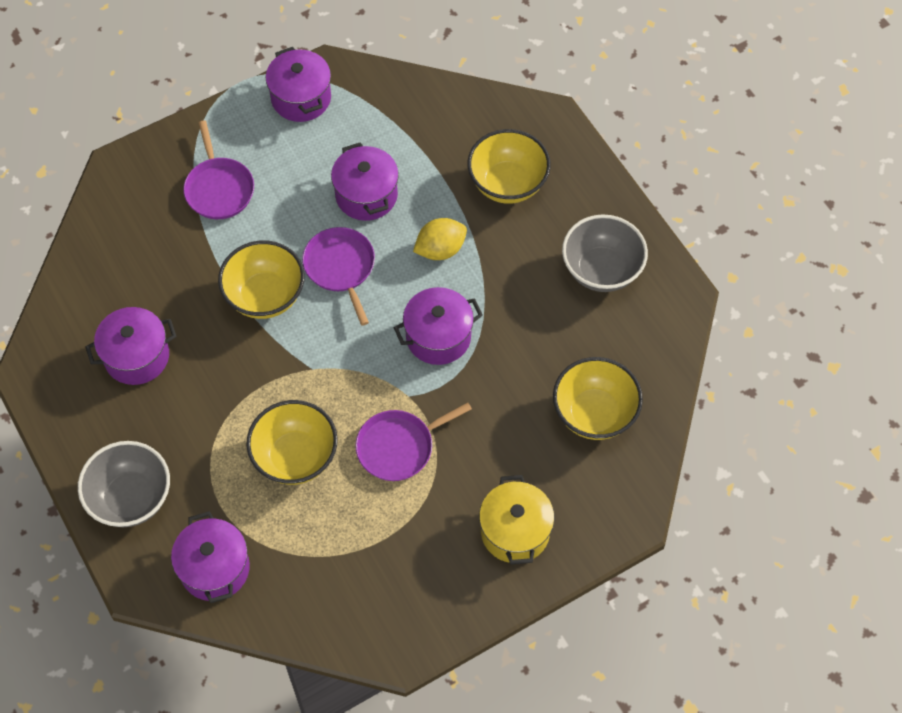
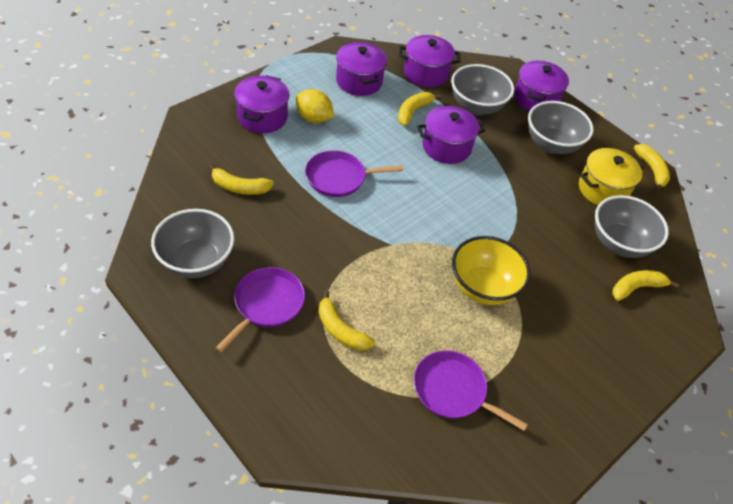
grey bowl: [78,441,170,527] [562,214,648,292] = 2 -> [151,209,234,278] [451,64,514,115] [528,101,593,154] [595,195,669,258] = 4
yellow banana: none = 0 -> [209,163,274,195] [319,290,375,351] [398,92,442,126] [612,270,679,301] [634,144,670,192] = 5
yellow bowl: [218,240,305,319] [246,400,338,485] [468,129,551,204] [553,357,643,440] = 4 -> [452,236,531,305] = 1

